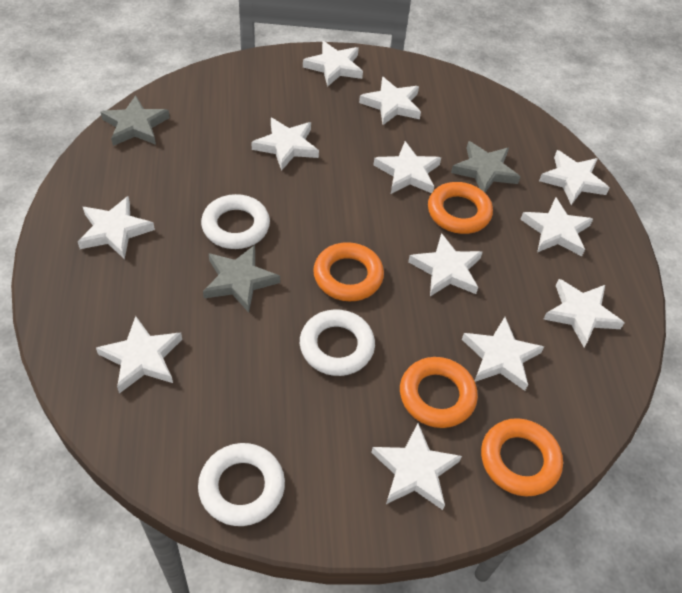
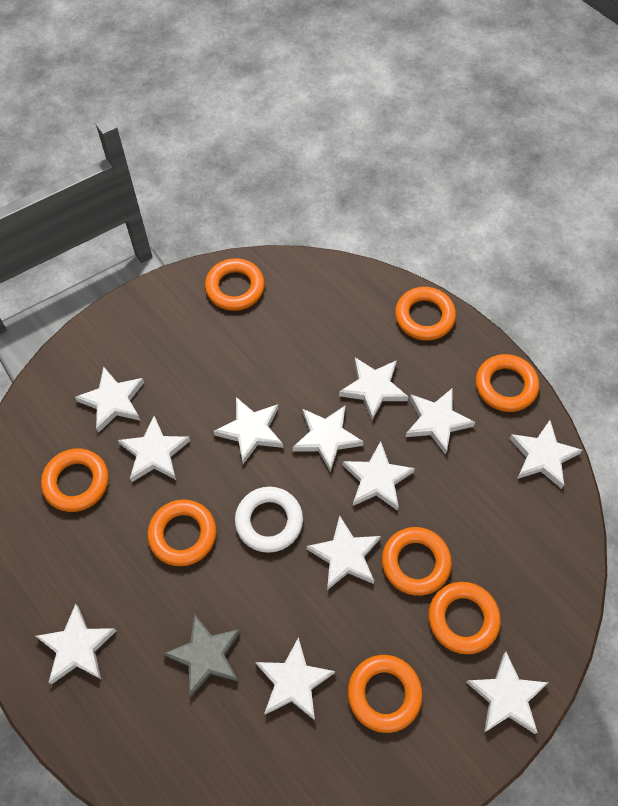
grey star: [101,95,170,146] [203,245,280,313] [451,141,520,192] = 3 -> [163,614,241,697] = 1
orange ring: [313,242,384,301] [400,357,478,428] [428,182,493,234] [481,418,563,497] = 4 -> [41,448,109,512] [147,499,217,566] [205,258,265,311] [348,655,423,733] [382,527,452,596] [395,287,456,341] [428,582,501,654] [476,354,539,412] = 8
white ring: [198,443,285,526] [201,194,270,249] [300,309,375,376] = 3 -> [235,487,303,553] = 1

